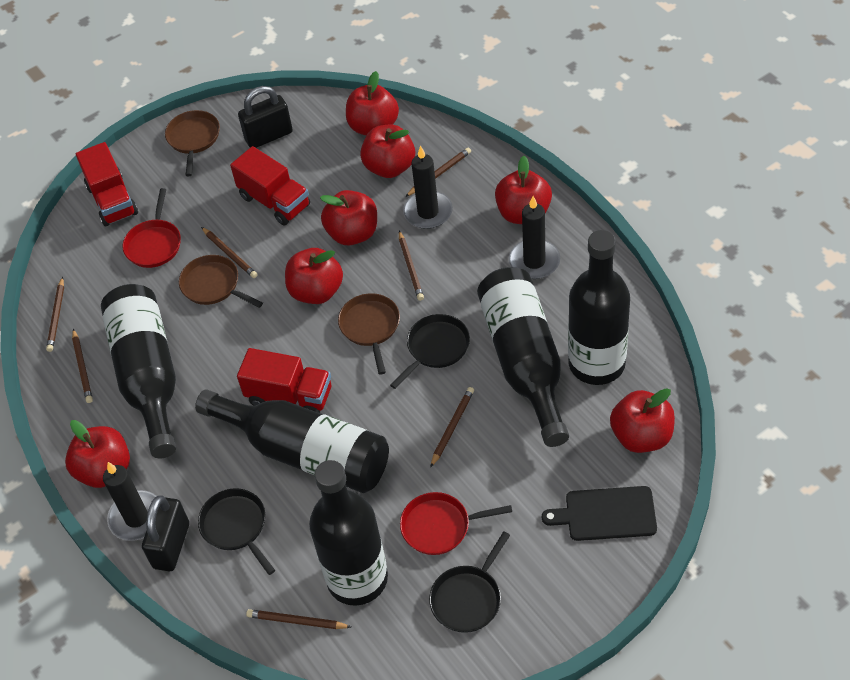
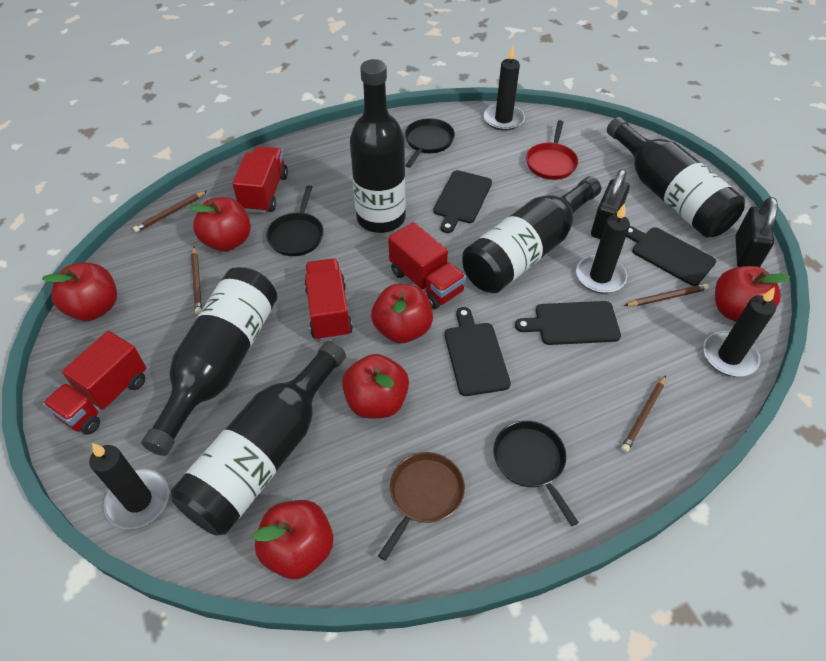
black candle: [103,462,156,541] [403,146,453,229] [509,196,560,279] = 3 -> [89,443,169,529] [483,46,525,131] [576,204,630,293] [703,287,776,376] = 4
black cutting board: [542,486,657,541] = 1 -> [433,170,492,233] [445,307,511,396] [515,301,621,345] [626,226,716,286] = 4
brown pan: [165,110,220,176] [179,255,263,308] [338,293,400,375] = 3 -> [378,452,465,561] = 1
brown pencil: [46,277,64,352] [72,329,93,403] [201,227,257,278] [246,609,351,629] [399,231,424,301] [405,147,471,197] [430,387,474,468] = 7 -> [133,191,207,233] [191,247,202,314] [621,375,666,453] [624,284,709,306] = 4
red apple: [65,420,130,488] [285,248,343,304] [320,190,377,245] [346,71,399,135] [360,125,415,178] [495,156,552,224] [610,388,675,453] = 7 -> [42,263,117,321] [189,197,251,252] [253,500,333,579] [342,354,409,418] [371,284,433,343] [715,266,790,322] = 6
red pan: [122,188,181,268] [400,492,512,555] = 2 -> [526,120,578,180] = 1
red truck: [76,142,138,226] [230,146,310,226] [237,348,331,413] = 3 -> [43,331,146,435] [232,146,288,213] [305,258,353,341] [388,222,466,309] = 4

